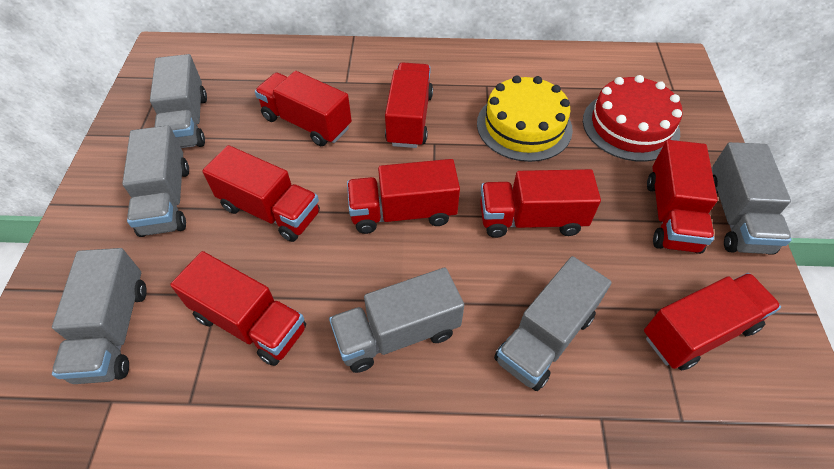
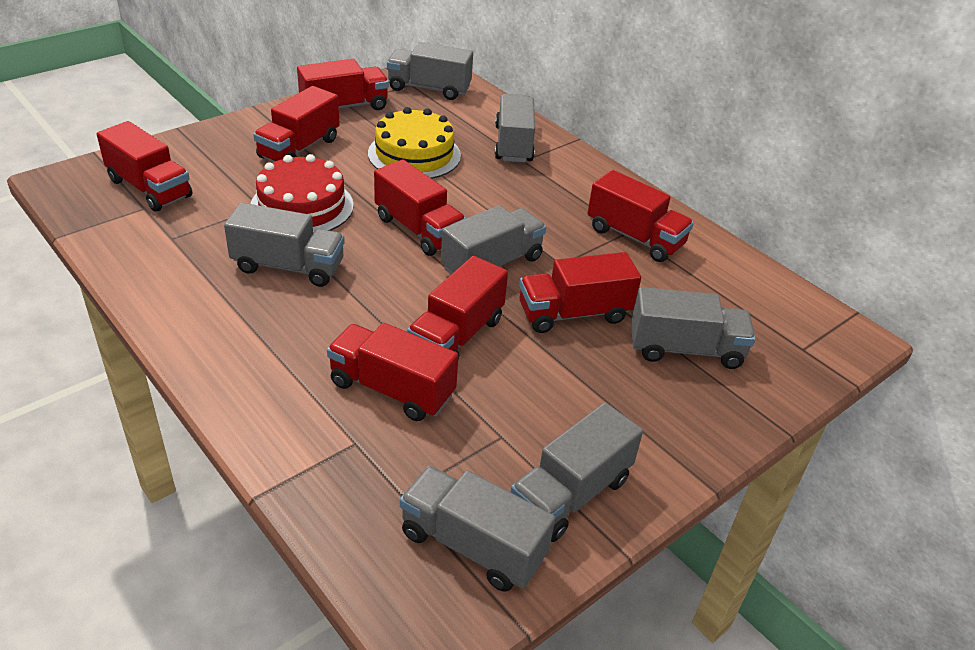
grey truck: [52,248,147,384] [122,125,189,237] [150,54,207,148] [329,267,464,373] [494,256,612,391] [711,142,792,255] = 6 -> [224,203,345,287] [387,42,473,100] [400,466,555,592] [441,205,546,274] [495,94,535,162] [510,403,643,542] [631,287,756,369] = 7

